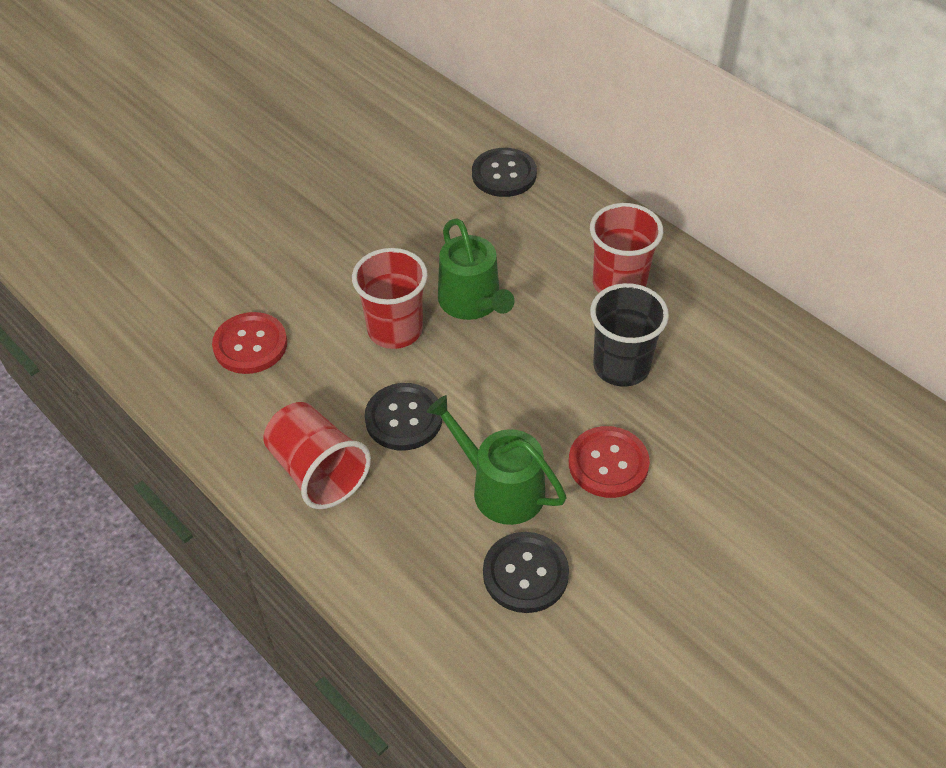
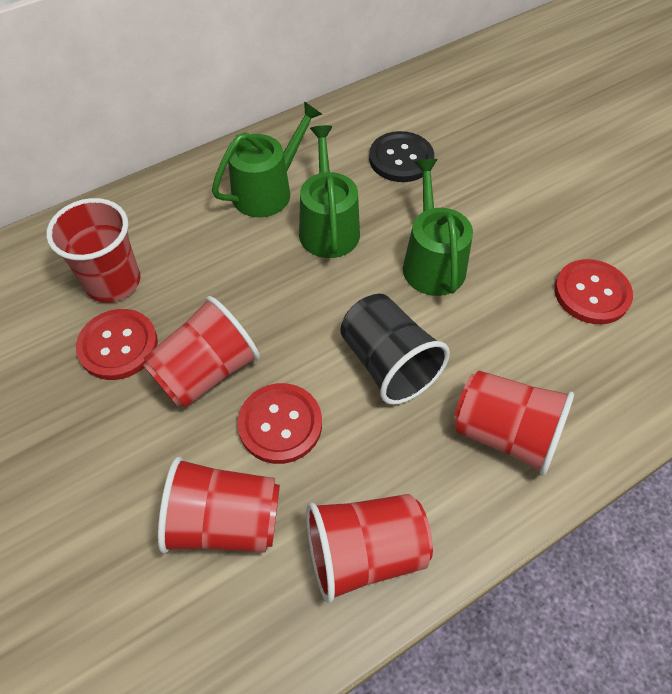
black button: [365,383,442,451] [472,148,537,197] [483,532,569,613] = 3 -> [369,131,434,182] = 1
green watering can: [426,395,566,525] [438,218,515,320] = 2 -> [212,101,322,217] [299,125,360,258] [403,159,473,296] = 3
red button: [212,312,287,374] [569,426,650,498] = 2 -> [76,309,158,380] [237,383,322,464] [554,259,633,324] = 3
red cup: [263,402,371,509] [352,248,428,349] [590,203,663,293] = 3 -> [46,198,140,303] [143,296,260,408] [158,457,280,553] [306,494,433,603] [453,370,574,476] = 5

